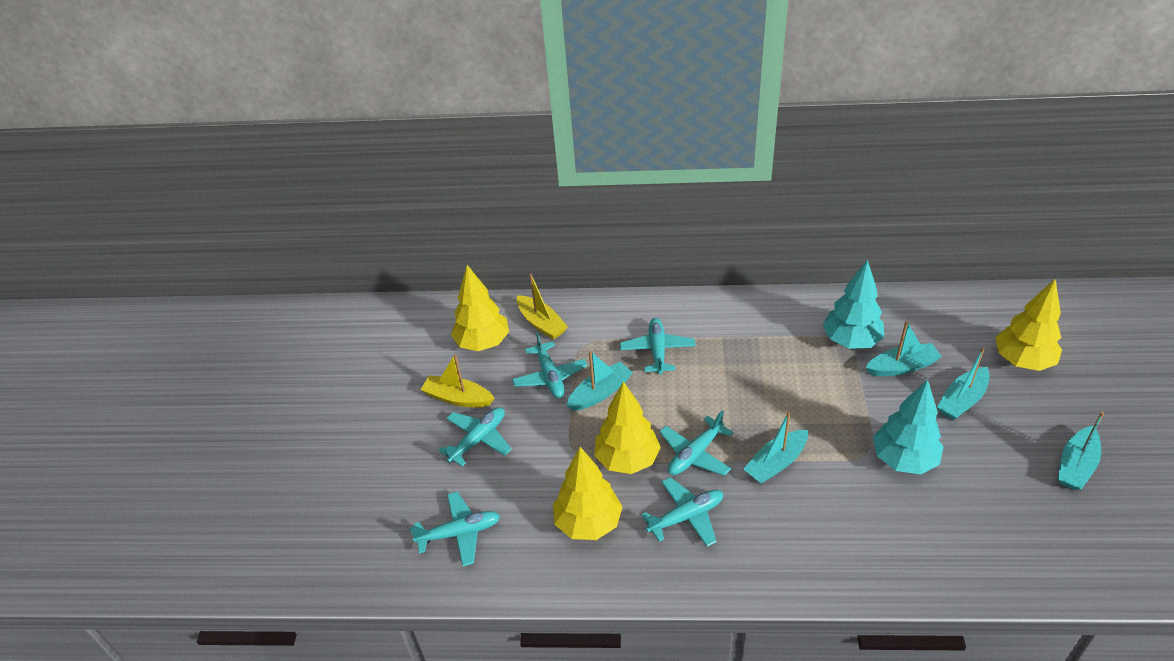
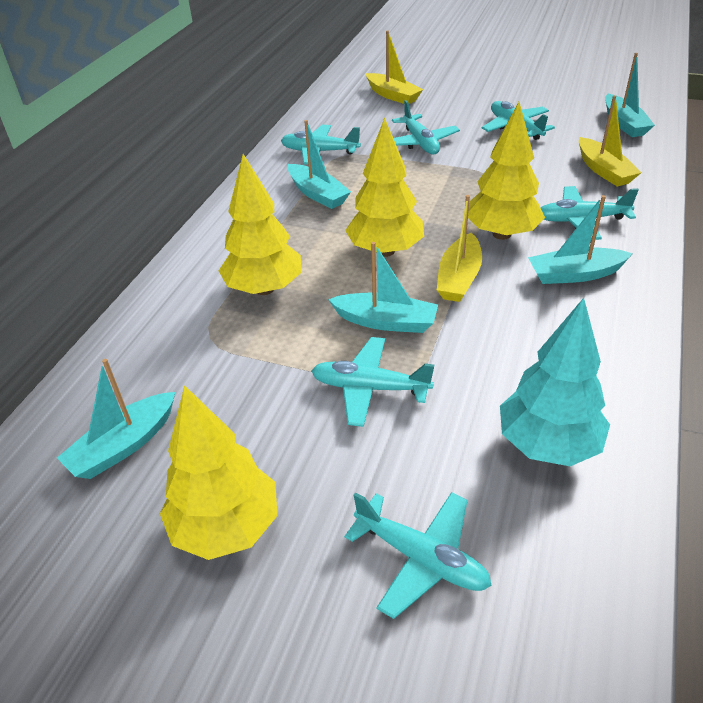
turquoise tree: [823,260,884,349] [873,379,944,474] = 2 -> [500,298,610,466] = 1
yellow boat: [421,354,495,407] [517,274,568,339] = 2 -> [366,31,423,104] [437,195,482,302] [579,95,642,187] = 3

